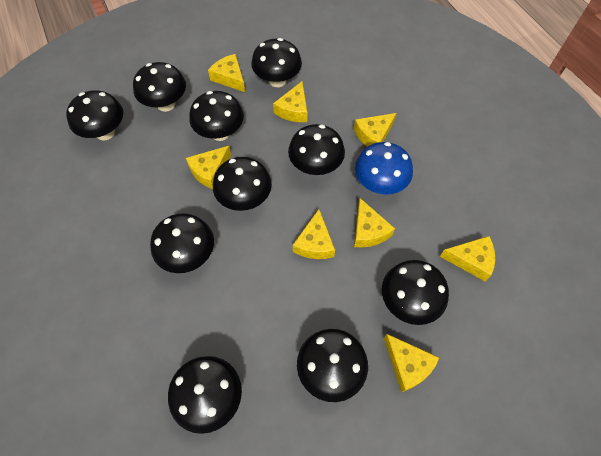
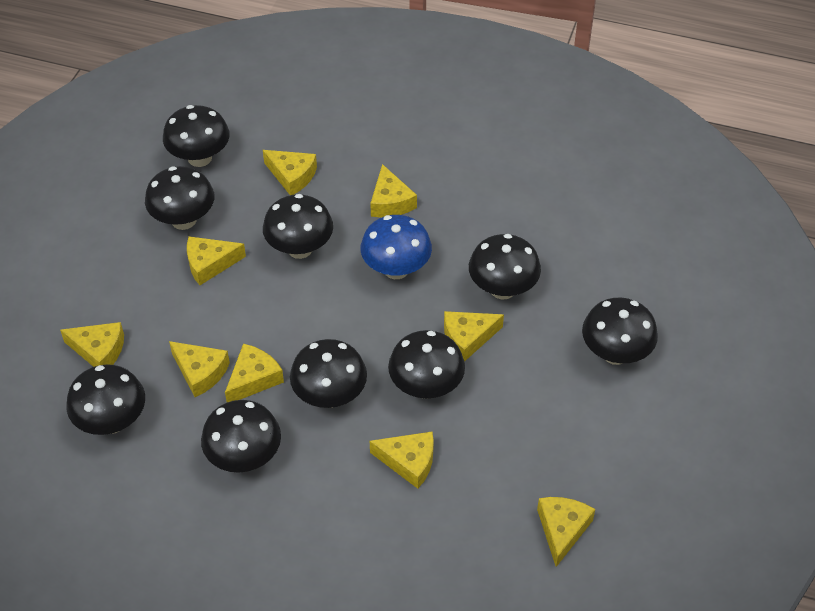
black mushroom: [66,90,123,141] [133,62,186,112] [150,213,214,273] [168,356,242,434] [189,91,244,141] [213,157,272,211] [251,38,302,87] [288,124,345,175] [297,329,368,402] [382,260,449,325] = 10 -> [67,364,145,435] [145,166,214,230] [163,105,230,167] [201,400,281,473] [263,194,333,259] [290,339,367,408] [388,330,465,399] [469,234,541,299] [582,298,658,365] = 9
yellow cheese: [186,146,231,189] [208,54,245,92] [273,81,307,122] [293,209,335,259] [354,113,396,147] [354,198,395,248] [384,334,439,392] [440,236,495,281] = 8 -> [60,322,124,367] [169,341,230,397] [187,236,246,285] [225,344,284,402] [263,150,317,195] [370,164,417,217] [370,431,434,489] [444,311,504,362] [537,497,595,567] = 9

